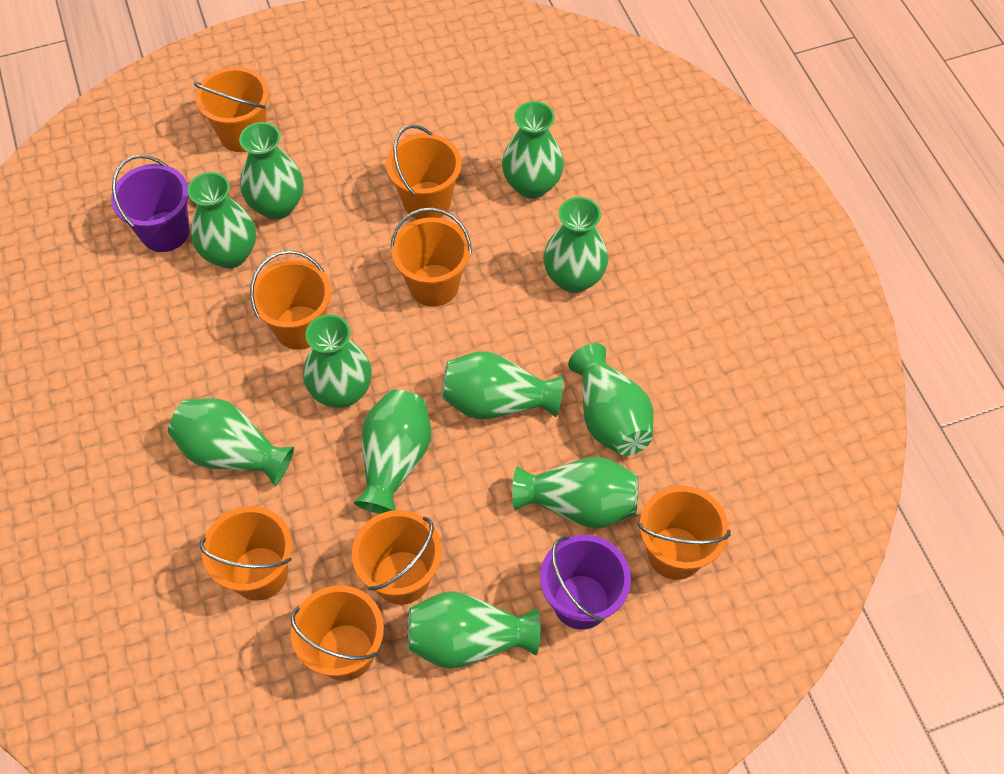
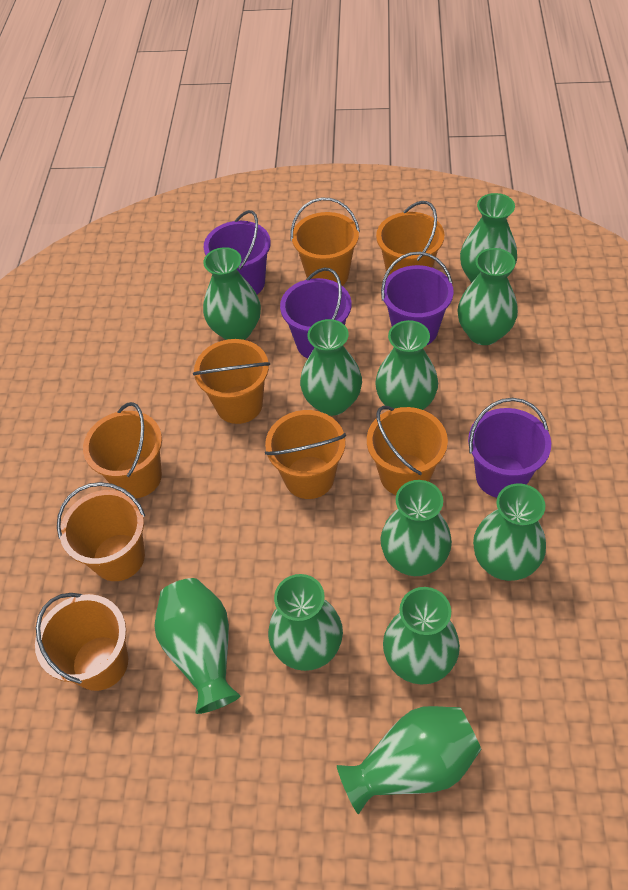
purple bucket: [111,155,190,252] [540,535,631,630] = 2 -> [204,210,271,294] [280,268,351,359] [381,252,454,345] [468,398,551,498] = 4

